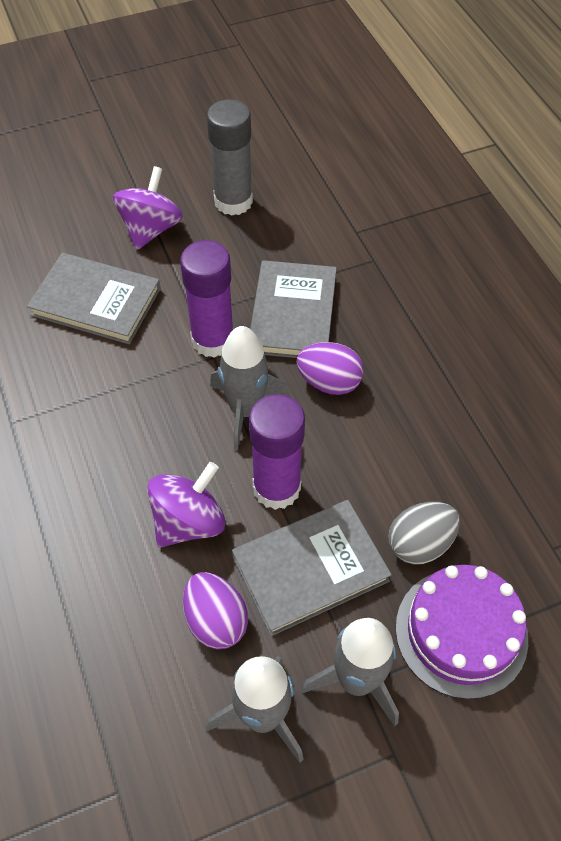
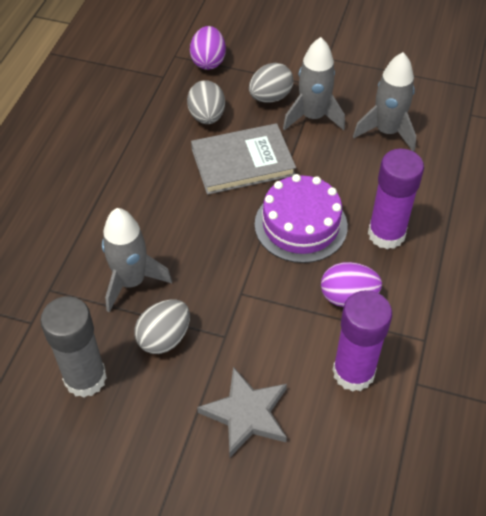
grey book: [27,253,161,345] [232,500,392,636] [250,260,337,358] = 3 -> [191,123,296,195] = 1
grey egg: [388,502,460,565] = 1 -> [134,299,190,354] [187,80,225,124] [249,63,293,103] = 3
grey star: none = 0 -> [197,367,287,457] = 1
purple spinning top: [113,166,183,250] [147,462,225,547] = 2 -> none = 0

